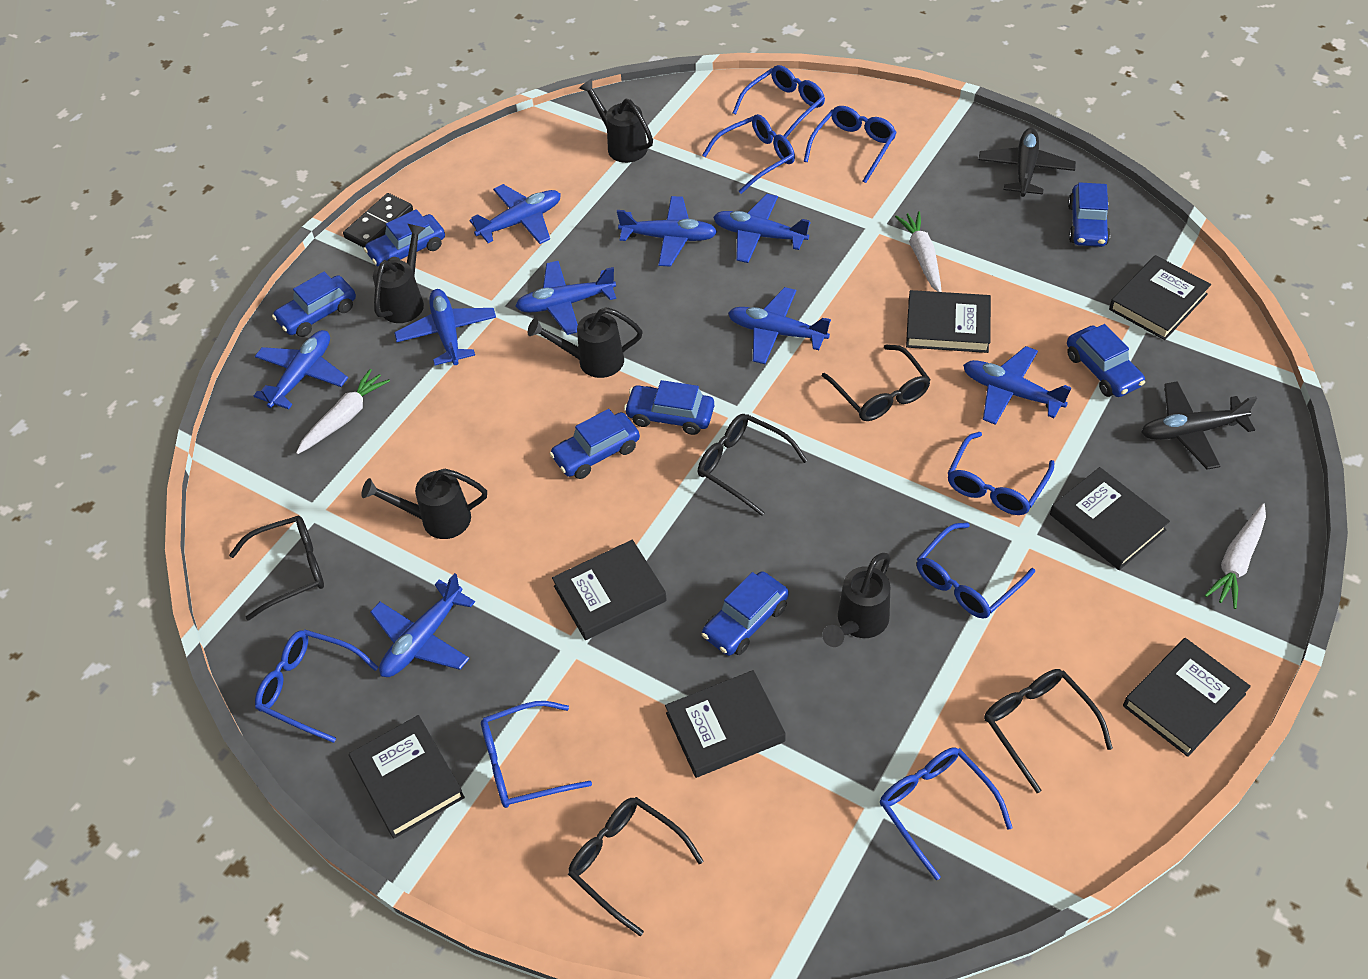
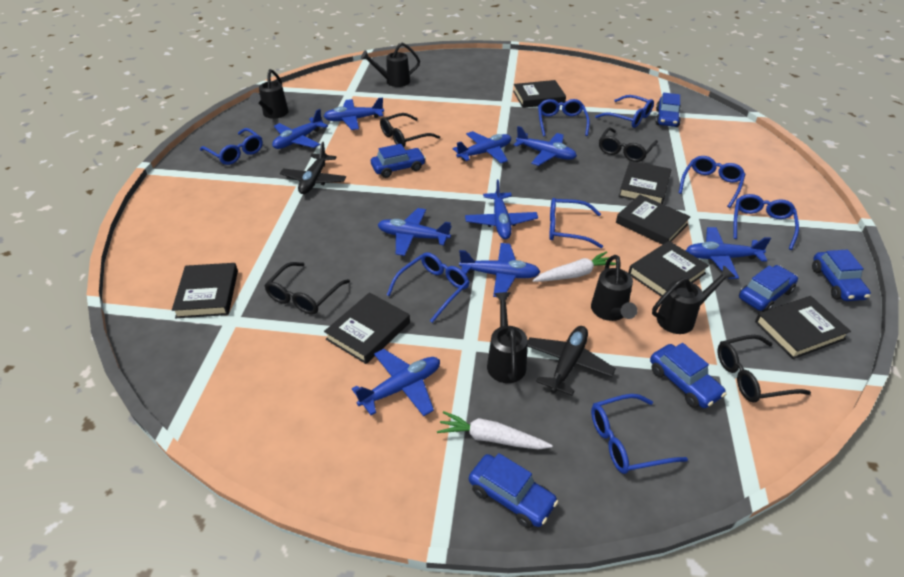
black domino: [343,193,413,248] = 1 -> none = 0
black glasses: [229,516,324,621] [568,797,704,936] [698,414,808,516] [822,345,931,421] [984,669,1113,793] = 5 -> [264,262,350,315] [380,113,440,147] [599,127,658,162] [718,335,811,403] = 4
blue car: [272,272,356,337] [364,209,445,267] [549,409,640,479] [624,380,714,435] [702,572,789,656] [1067,324,1145,397] [1068,182,1110,247] = 7 -> [371,144,426,178] [469,453,558,528] [650,343,726,408] [655,93,681,127] [739,265,798,312] [812,250,871,301] = 6
white carrot: [296,369,390,454] [895,211,942,292] [1205,503,1266,609] = 3 -> [437,411,553,450] [533,251,616,282] = 2

